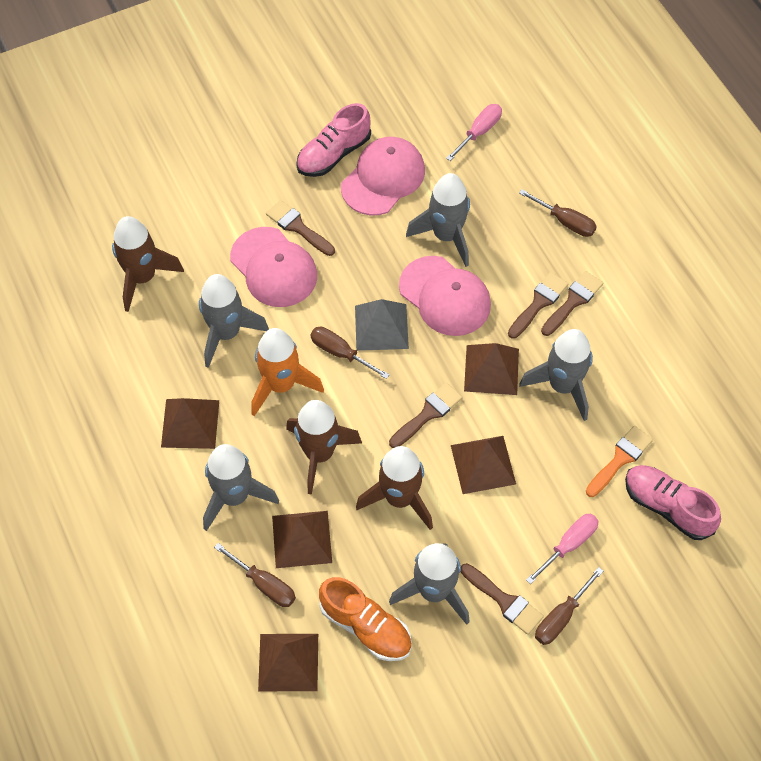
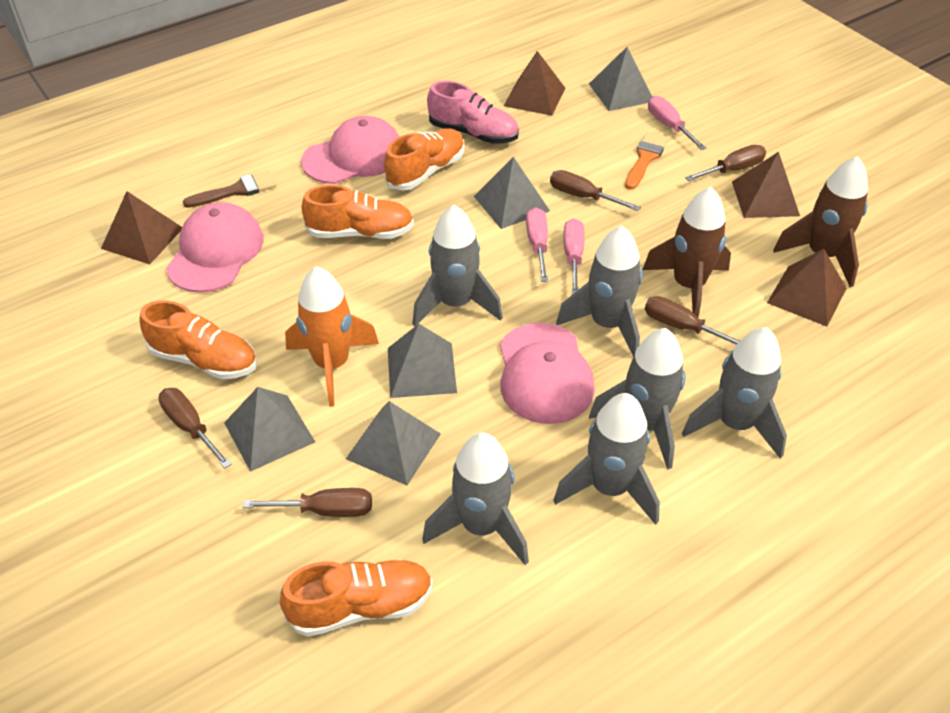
brown brush: [266,200,335,256] [389,383,462,448] [461,563,544,635] [508,272,568,339] [541,271,604,336] = 5 -> [183,170,277,208] = 1
brown pyramid: [161,398,219,449] [258,634,318,691] [272,511,332,568] [451,436,516,494] [464,343,519,395] = 5 -> [101,191,182,264] [504,51,565,116] [732,152,800,218] [767,249,847,326] = 4
brown rocket: [112,216,184,312] [286,400,362,495] [356,446,433,530] = 3 -> [643,187,731,318] [773,156,868,287] = 2
brown screwdriver: [214,543,296,607] [310,327,390,379] [519,189,597,237] [535,567,603,645] = 4 -> [158,388,231,469] [243,488,372,517] [550,170,641,211] [645,296,740,345] [685,145,766,181] = 5
grey pyramid: [355,299,409,351] = 1 -> [224,387,315,472] [346,401,441,485] [388,324,457,398] [474,157,550,229] [589,47,652,111] = 5
grey rocket: [199,274,269,368] [203,444,279,531] [389,543,470,625] [406,173,470,267] [520,329,593,421] = 5 -> [412,205,503,326] [422,432,529,565] [553,393,660,525] [556,226,643,357] [589,328,686,470] [682,327,787,459] = 6
orange shoe: [319,577,412,661] = 1 -> [140,301,257,379] [280,559,433,637] [301,185,414,239] [384,128,464,190] = 4
pink screwdriver: [446,104,502,161] [526,514,599,584] = 2 -> [526,207,548,282] [563,219,585,295] [648,96,706,150] = 3
pink shoe: [296,103,371,177] [625,465,721,540] = 2 -> [427,81,519,144] = 1

